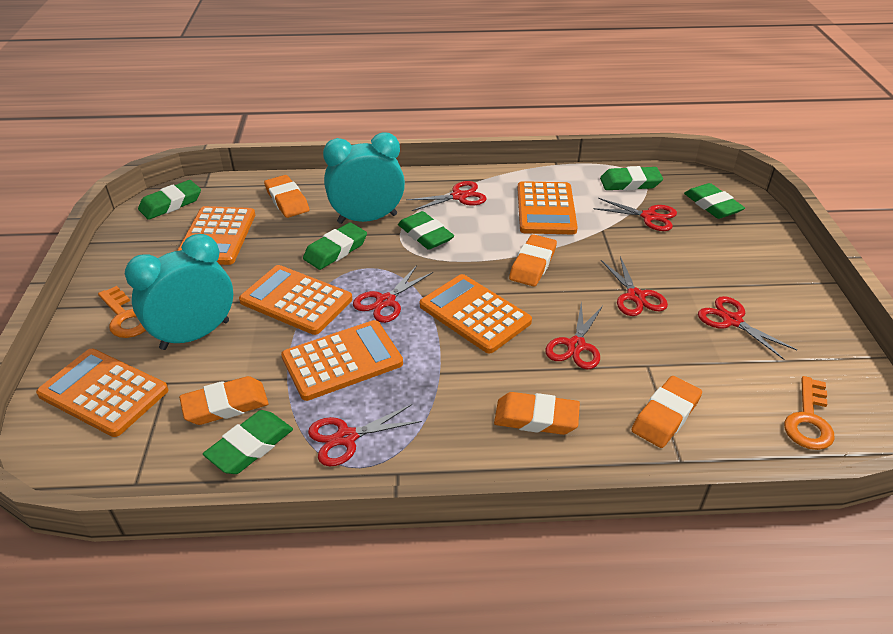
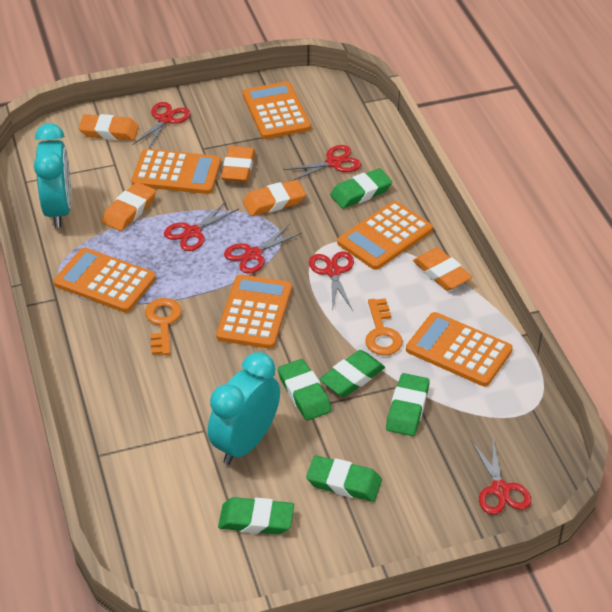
red scissors: [308,404,422,467] [353,265,433,323] [406,181,486,211] [545,302,603,369] [594,198,677,231] [601,256,668,316] [698,296,797,360] = 7 -> [133,102,191,149] [164,201,239,251] [224,224,302,274] [283,145,361,181] [309,251,354,312] [472,439,531,515] = 6

